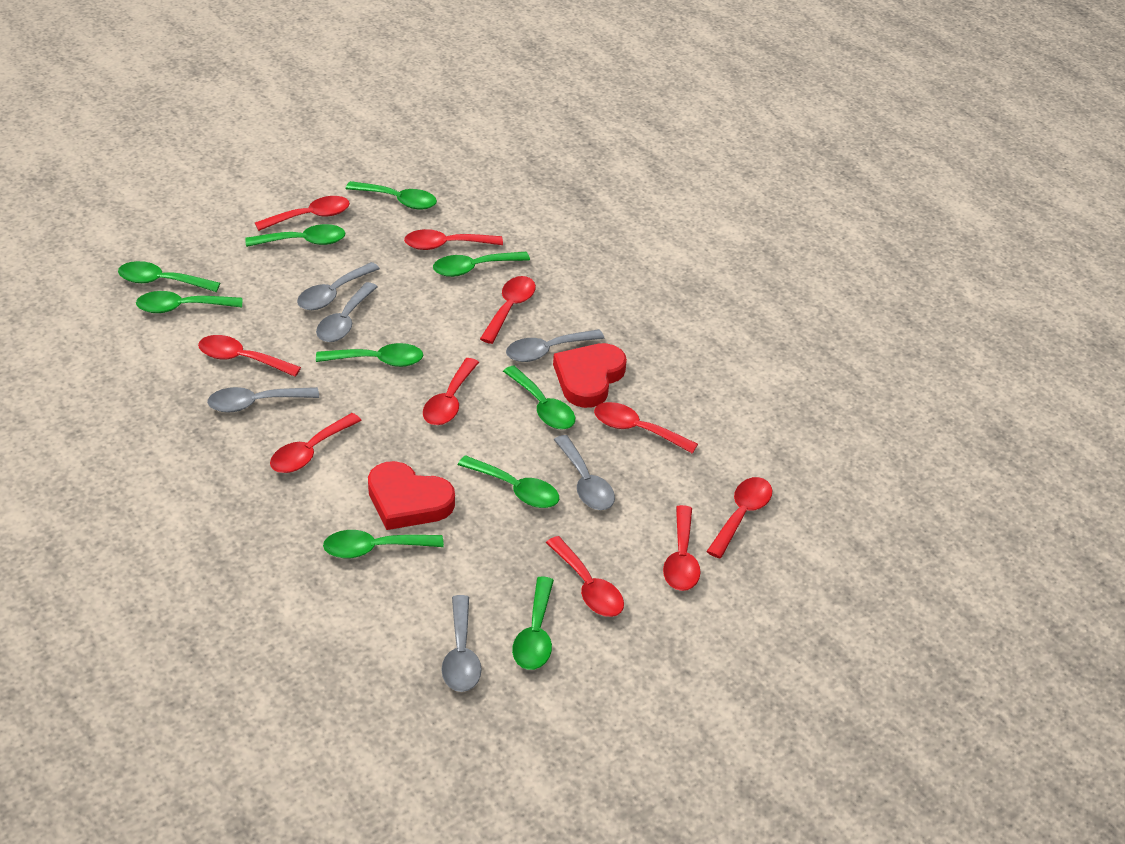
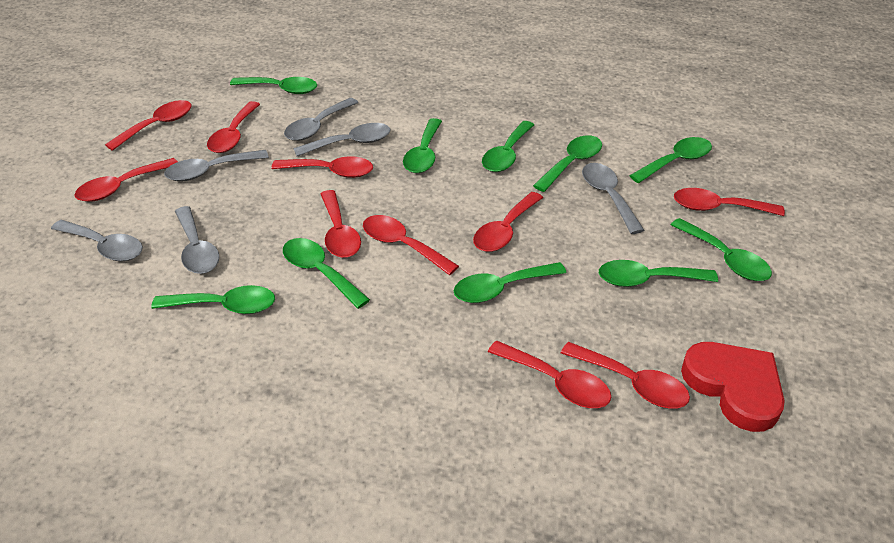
red heart: [368,461,455,530] [553,343,627,408] = 2 -> [681,342,785,432] = 1

